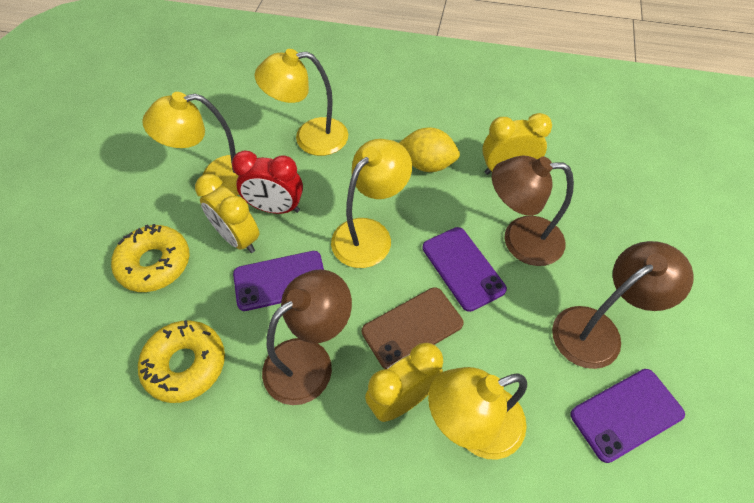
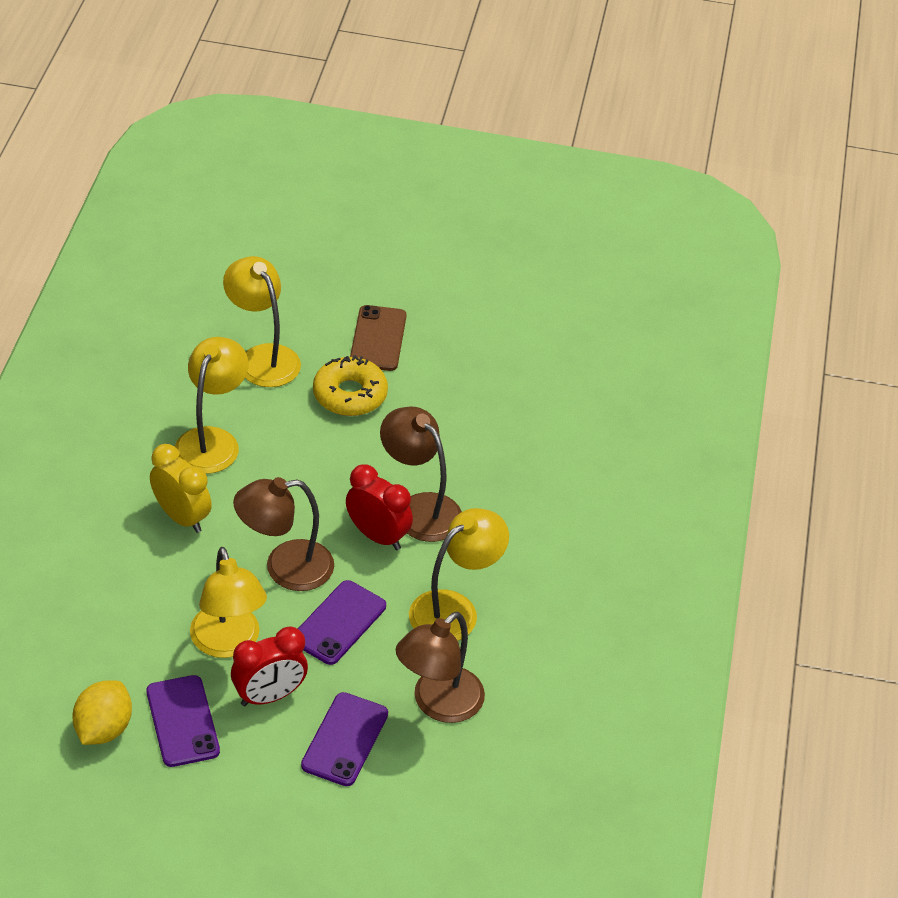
red clock: [232,150,303,214] = 1 -> [231,626,308,706] [346,464,413,550] = 2
yellow clock: [195,174,259,253] [365,343,443,422] [482,113,552,175] = 3 -> [150,444,212,533] = 1
yellow donut: [111,224,189,292] [138,320,225,403] = 2 -> [313,355,388,416] = 1

